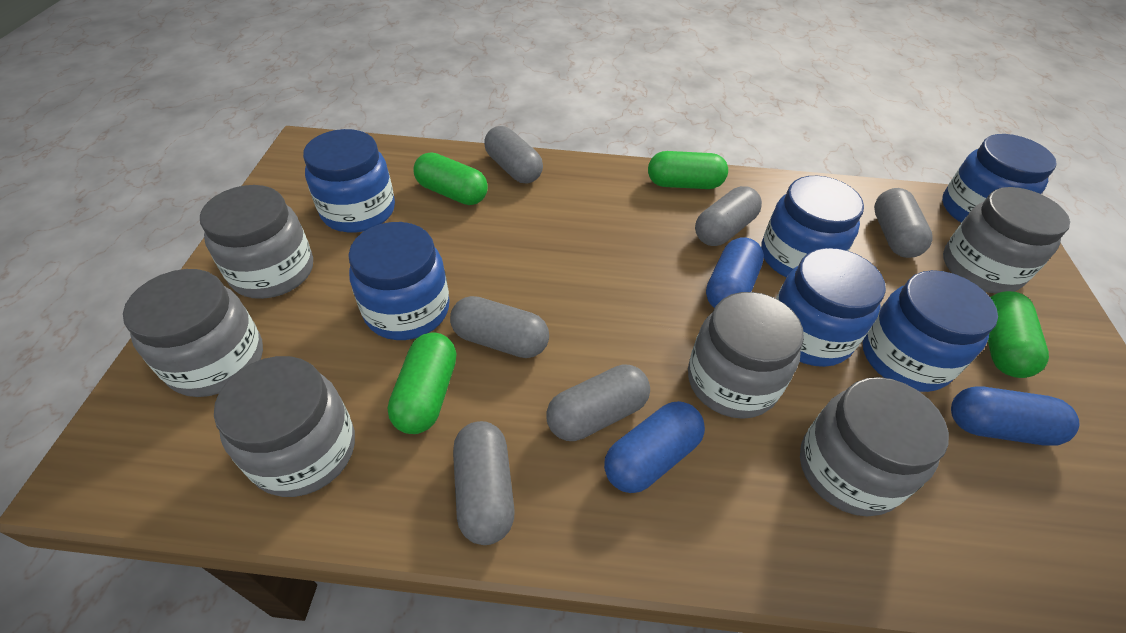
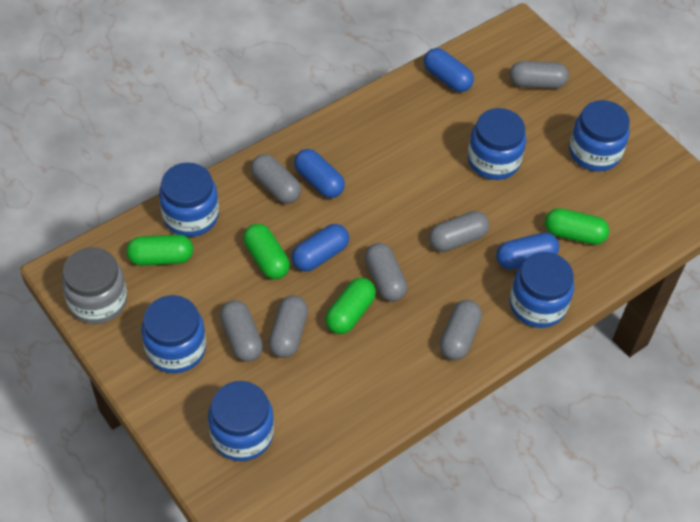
blue capsule: [604,401,705,493] [706,237,764,308] [951,386,1079,446] = 3 -> [291,224,349,272] [294,149,345,198] [424,48,474,92] [496,232,559,270] = 4
grey capsule: [450,296,549,358] [453,421,515,545] [484,126,543,184] [546,364,650,441] [695,186,762,246] [874,188,933,258] = 6 -> [220,300,263,362] [251,154,301,204] [269,295,308,358] [365,243,407,302] [429,211,489,252] [440,300,482,360] [510,61,569,89] = 7
grey jar: [123,269,263,397] [200,185,313,299] [214,356,355,497] [688,292,804,419] [800,377,949,516] [943,187,1070,294] = 6 -> [62,247,127,324] = 1

